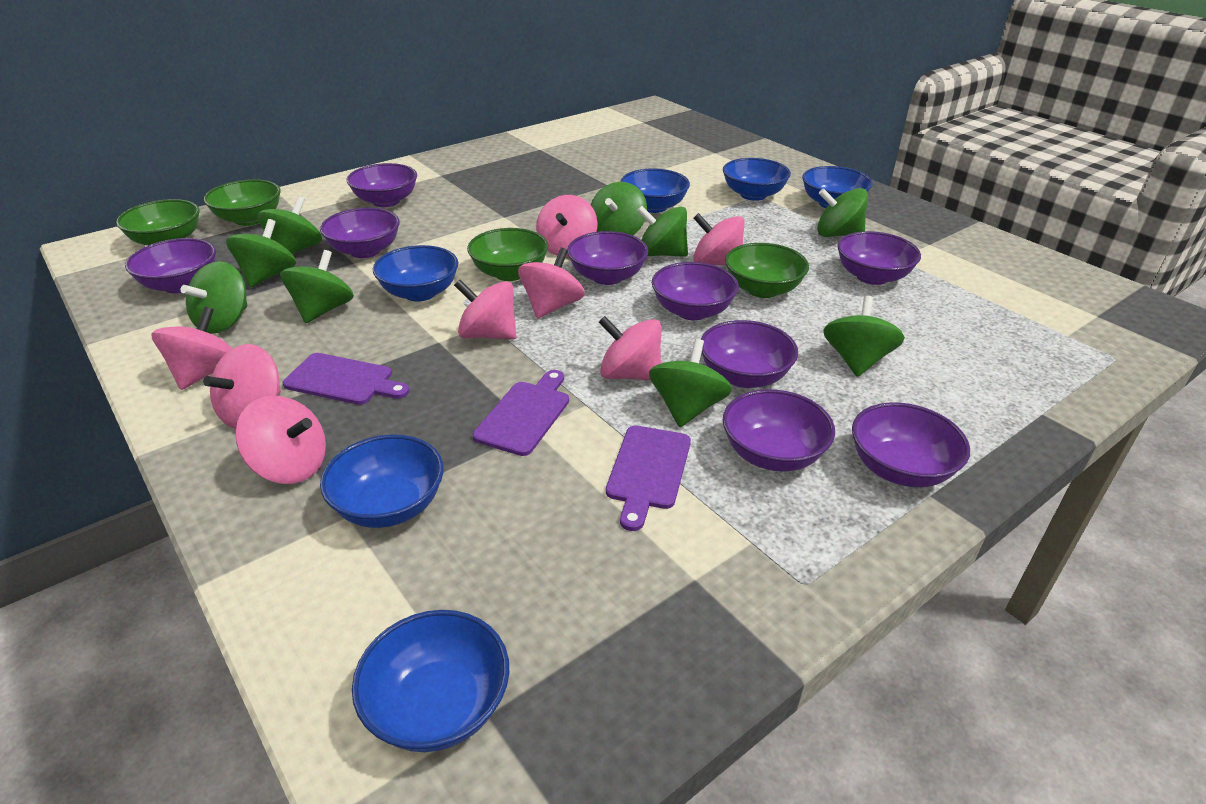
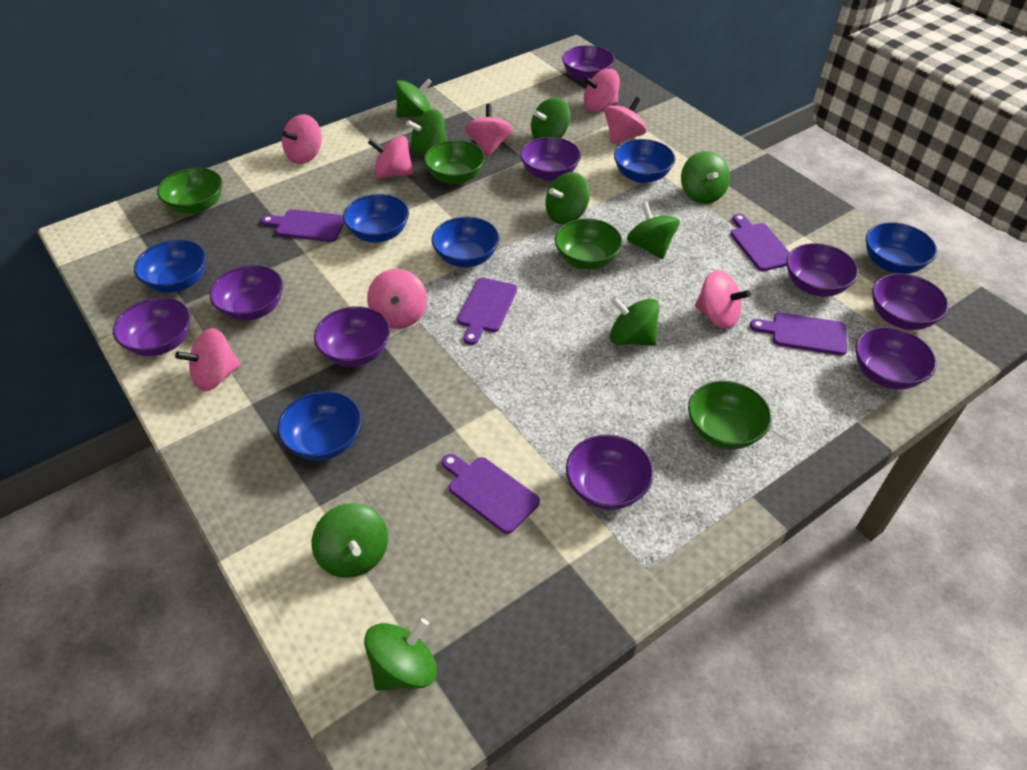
purple cutting board: [283,353,410,405] [473,370,569,456] [606,425,691,531] = 3 -> [261,209,344,242] [442,454,540,534] [457,278,517,345] [730,214,790,271] [750,312,847,356] = 5

